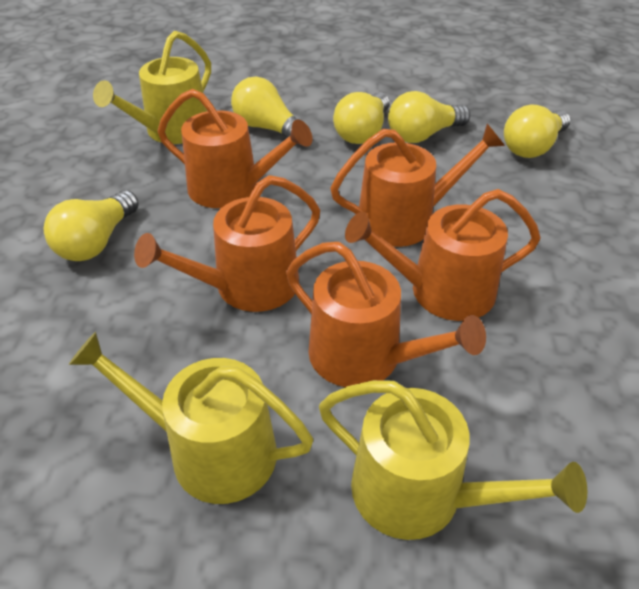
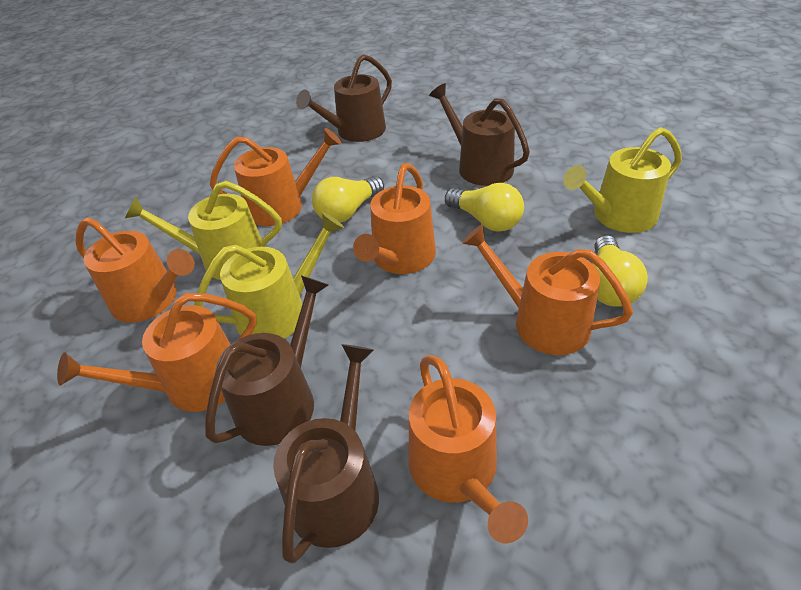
brown watering can: none = 0 -> [205,275,328,446] [273,344,379,564] [296,54,392,142] [429,83,530,186] = 4
orange watering can: [134,175,320,312] [158,89,313,208] [286,242,486,387] [330,124,505,247] [345,189,541,321] = 5 -> [57,293,257,412] [75,217,195,323] [210,128,341,226] [353,163,436,274] [408,355,528,544] [462,224,633,355] = 6
yellow light bulb: [43,190,139,261] [231,77,310,145] [333,92,389,144] [388,91,470,143] [504,105,571,158] = 5 -> [312,176,384,223] [445,183,524,232] [592,235,648,307] = 3

